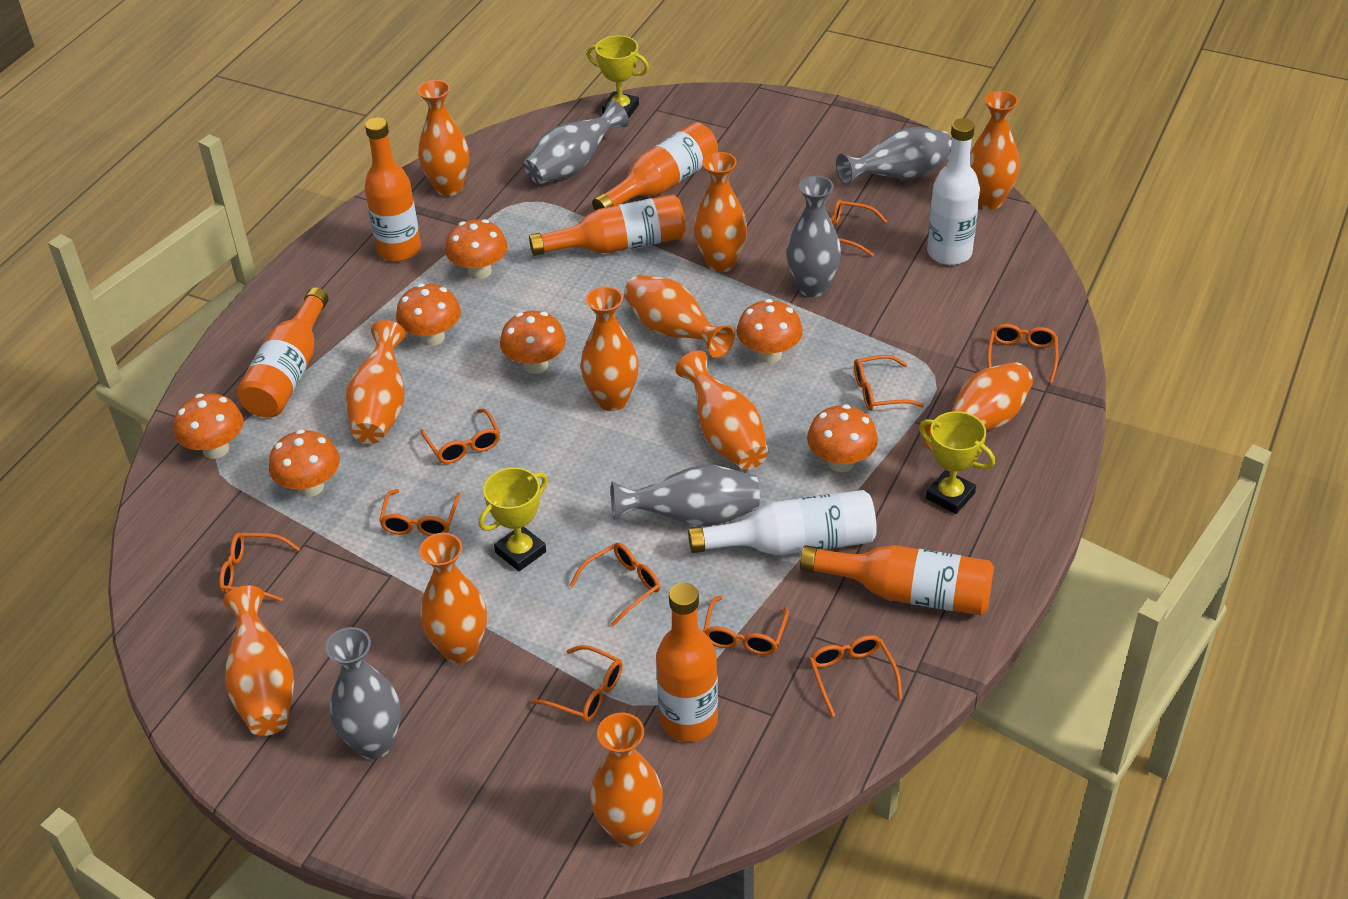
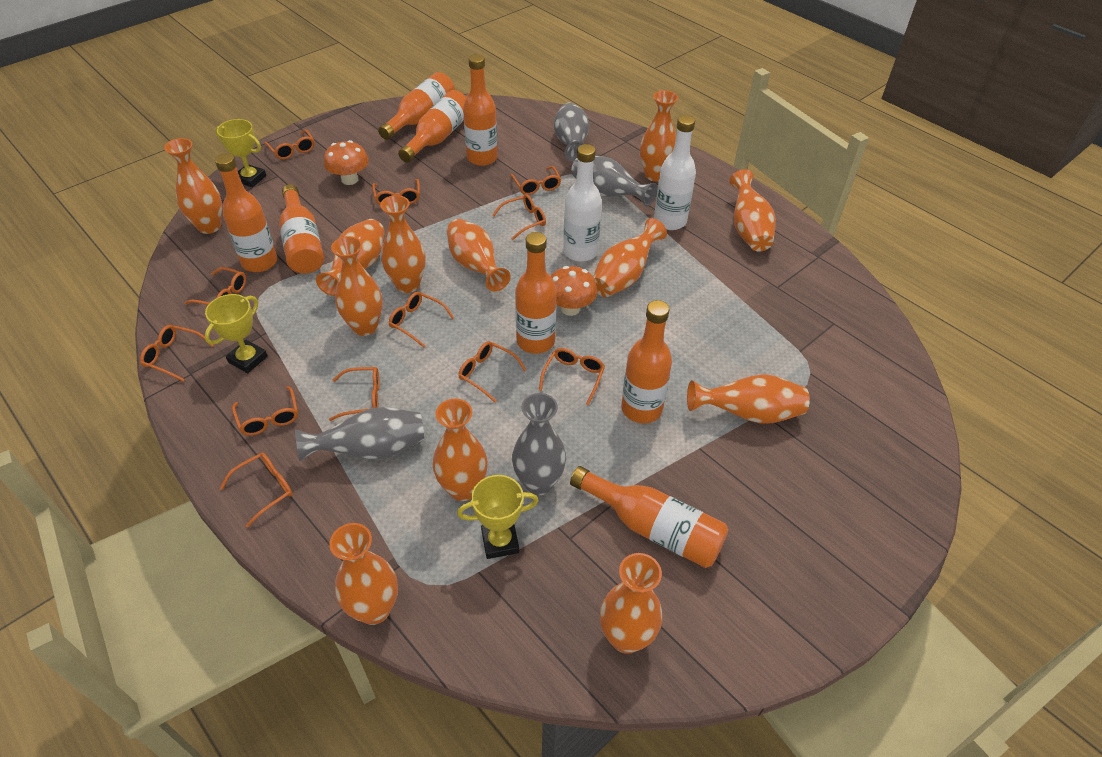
grey vase: [325,627,401,759] [524,100,629,184] [611,465,760,526] [786,175,841,297] [836,127,952,185] = 5 -> [295,407,424,461] [512,393,566,495] [554,103,589,162] [571,156,658,207] = 4
orange bottle: [237,287,329,417] [365,117,421,261] [529,194,686,256] [592,122,718,211] [656,583,718,742] [800,545,994,615] = 6 -> [215,153,277,272] [279,184,324,274] [378,72,455,140] [398,90,466,163] [463,54,498,166] [515,232,557,354] [570,466,728,568] [621,300,672,423] = 8
orange glasses: [219,533,300,602] [379,489,461,536] [420,409,500,464] [531,645,623,722] [569,543,660,627] [703,596,789,655] [809,635,902,717] [830,199,887,257] [854,355,924,411] [987,324,1059,383] = 10 -> [140,325,214,381] [185,267,246,305] [220,452,293,528] [232,386,298,436] [265,130,315,160] [329,367,379,421] [372,179,420,205] [389,292,454,348] [458,341,526,403] [492,194,546,240] [510,166,561,195] [539,348,605,406] = 12
orange mushroom: [174,393,243,459] [269,429,340,497] [396,284,461,346] [445,219,508,279] [500,311,566,374] [737,299,803,363] [807,404,878,472] = 7 -> [324,140,369,185] [551,266,598,316] = 2
orange vase: [223,585,294,736] [346,320,406,444] [418,80,469,196] [419,533,487,663] [580,286,639,411] [590,713,663,846] [624,275,735,358] [675,350,768,470] [694,152,747,272] [923,362,1033,452] [970,91,1020,210] = 11 -> [164,138,222,234] [316,219,385,296] [329,523,398,625] [331,236,383,336] [380,195,426,293] [433,399,488,501] [446,219,511,291] [593,218,667,297] [600,553,662,654] [640,90,678,182] [687,374,810,424] [730,169,776,252] = 12

